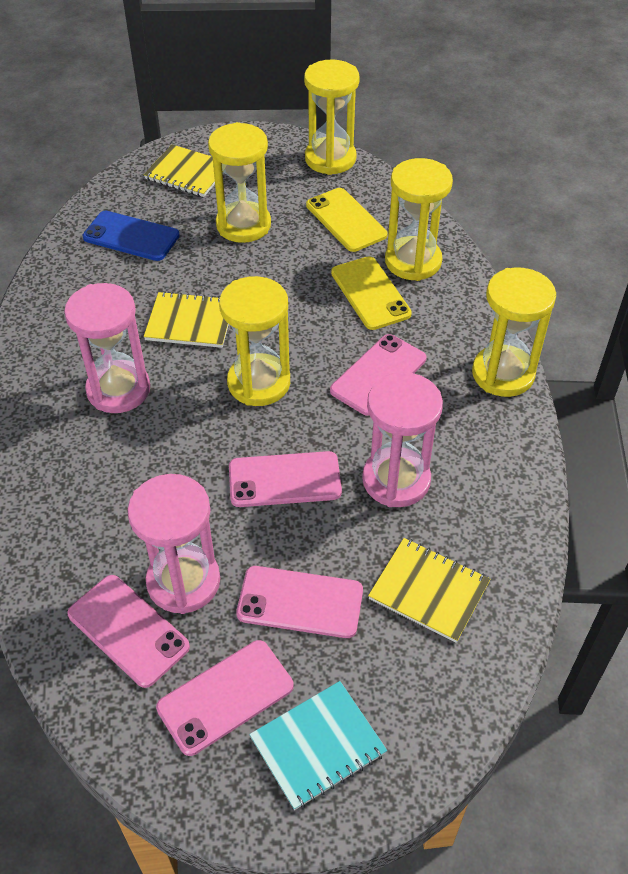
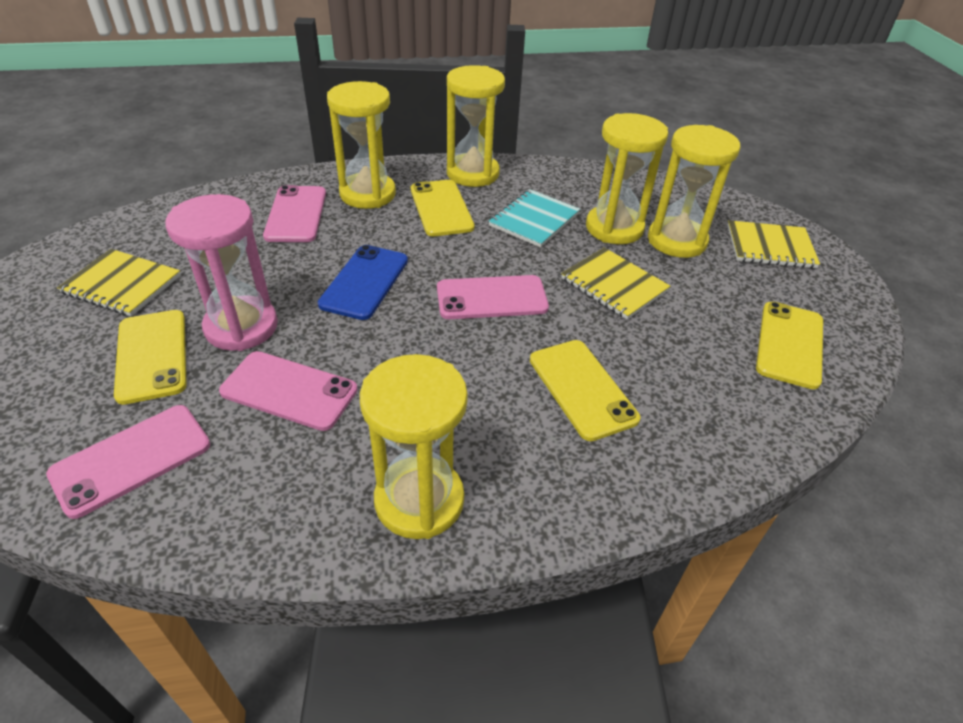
pink hourglass: [64,283,150,413] [128,474,220,614] [362,372,443,507] = 3 -> [165,194,278,351] = 1
pink phone: [67,575,190,688] [156,640,294,756] [229,451,342,507] [236,566,363,638] [330,334,426,416] = 5 -> [46,405,210,519] [219,351,358,431] [263,185,326,242] [437,275,549,319] = 4
yellow phone: [306,188,387,252] [331,256,412,330] = 2 -> [114,310,186,405] [411,180,475,237] [530,340,640,441] [756,302,823,389] = 4

